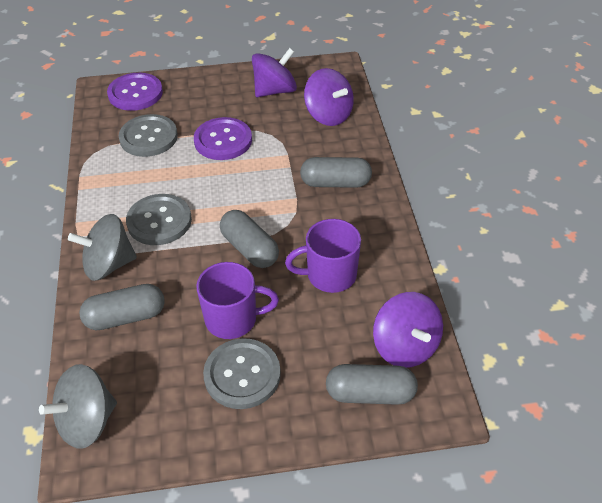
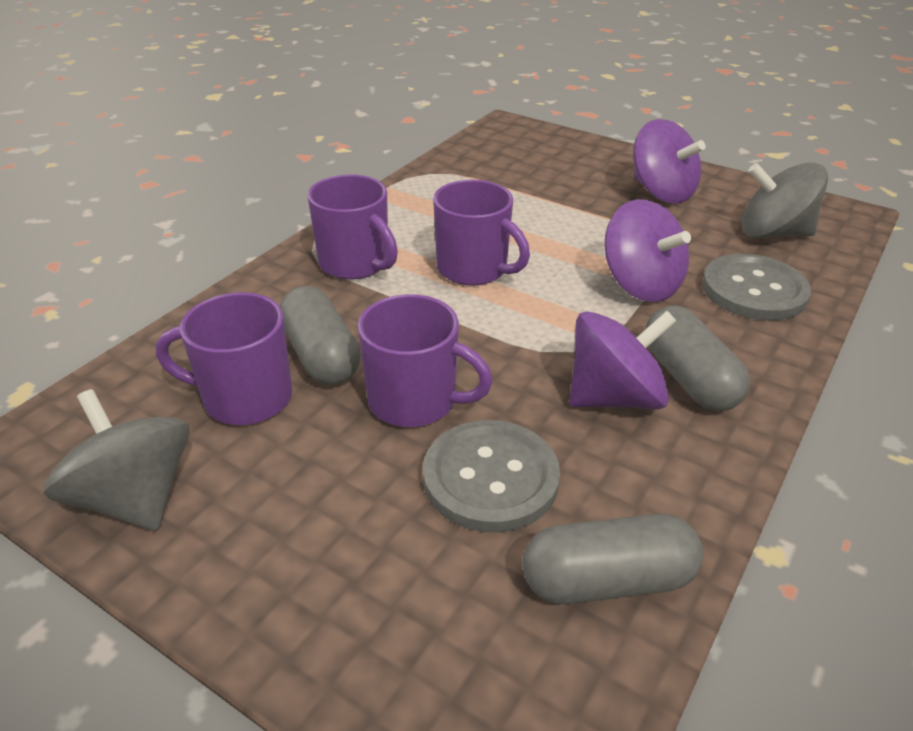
grey button: [119,114,178,157] [126,194,192,245] [203,338,281,409] = 3 -> [423,420,560,532] [702,254,811,321] = 2
grey capsule: [79,284,165,330] [220,210,279,268] [300,157,372,188] [326,364,418,405] = 4 -> [280,286,361,385] [522,514,703,604] [645,305,750,412] = 3
purple button: [107,73,163,111] [194,117,252,160] = 2 -> none = 0
purple mug: [196,262,279,339] [285,219,361,293] = 2 -> [156,292,292,425] [307,174,398,279] [358,294,493,427] [433,180,530,286] = 4

